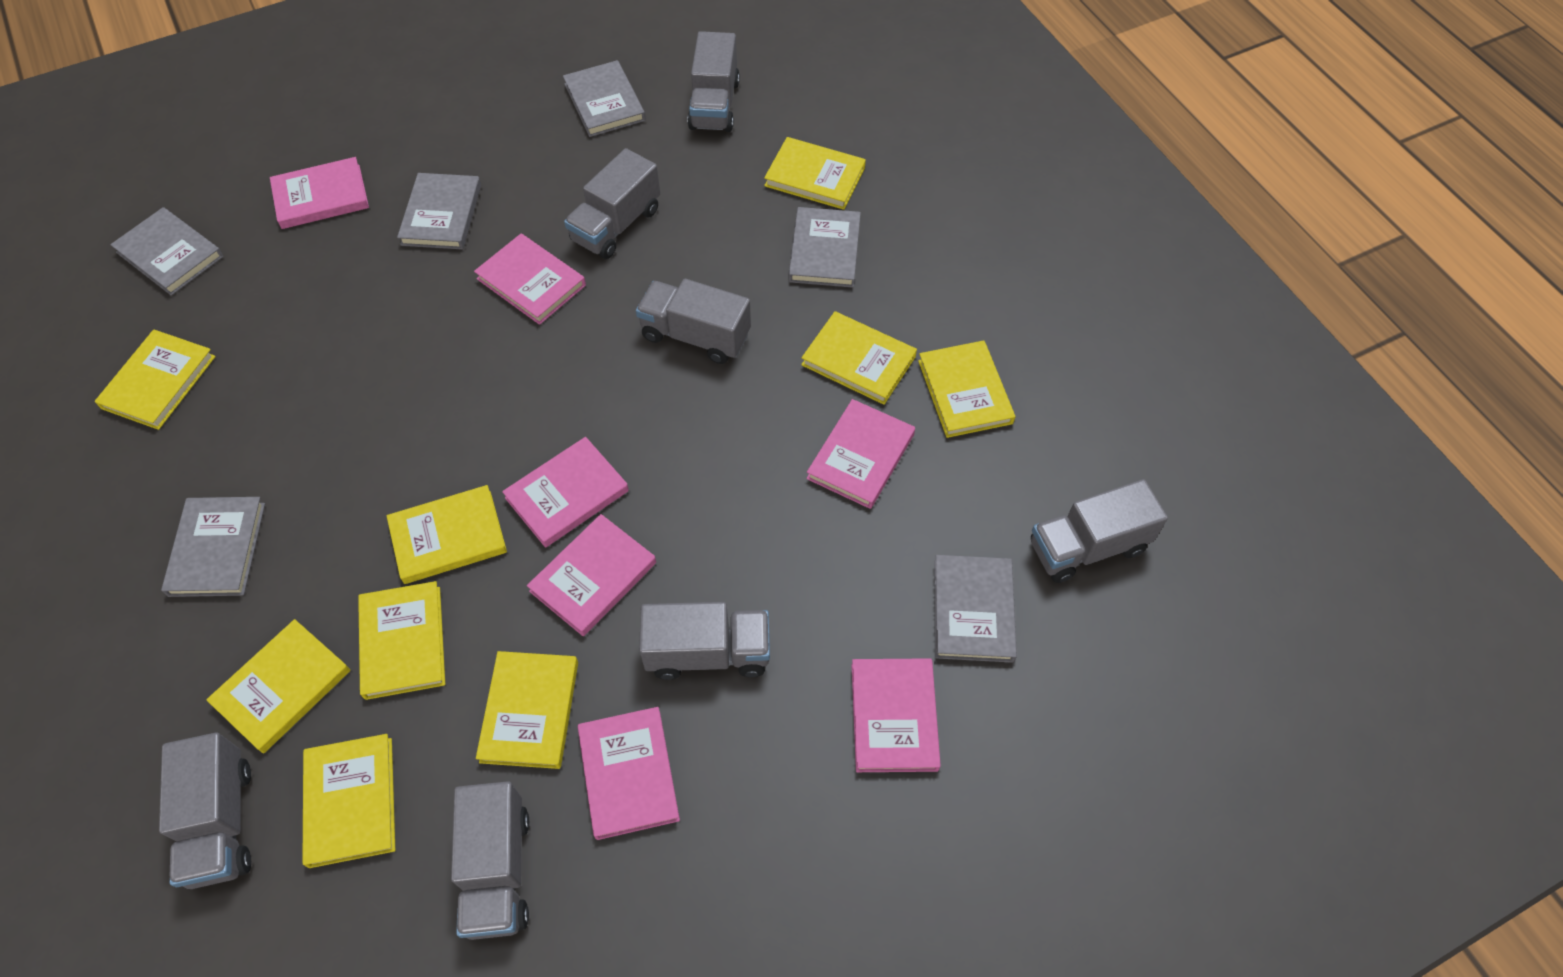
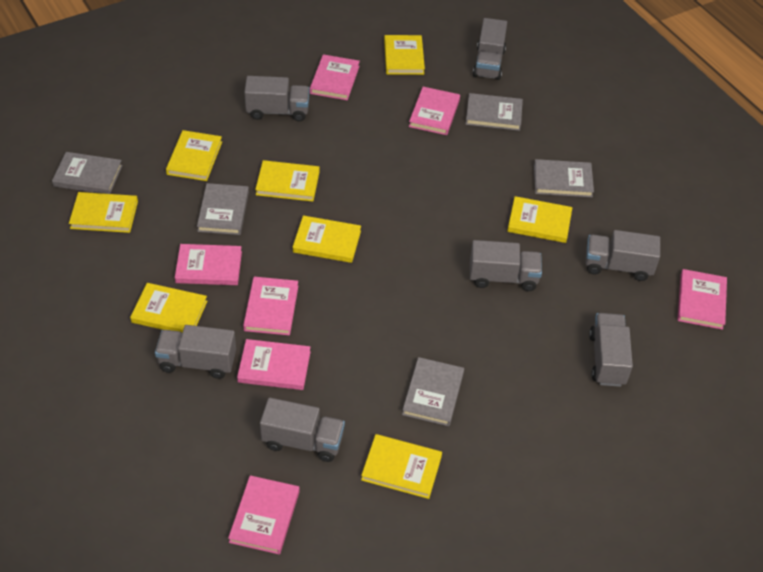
grey book: [110,207,224,296] [161,497,265,597] [397,173,481,249] [563,60,646,137] [789,207,861,288] [934,555,1017,663] = 6 -> [52,152,123,194] [197,183,249,235] [402,357,464,426] [466,93,523,131] [534,159,594,197] = 5
yellow book: [95,329,216,430] [206,619,351,754] [302,734,395,868] [358,581,445,700] [387,485,507,584] [476,651,578,769] [764,137,866,210] [801,311,917,405] [918,340,1015,438] = 9 -> [69,192,138,233] [130,283,207,333] [166,130,222,181] [255,160,320,202] [293,215,361,263] [361,434,442,499] [384,35,425,75] [507,196,572,243] = 8

